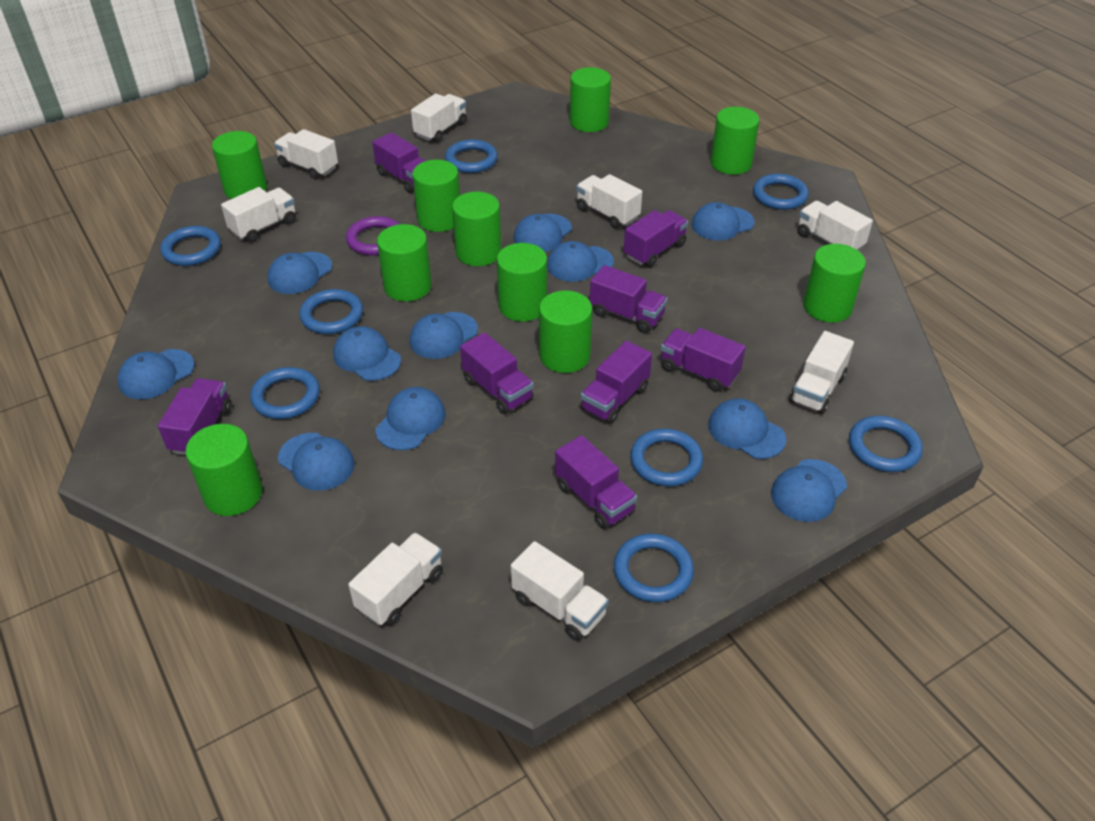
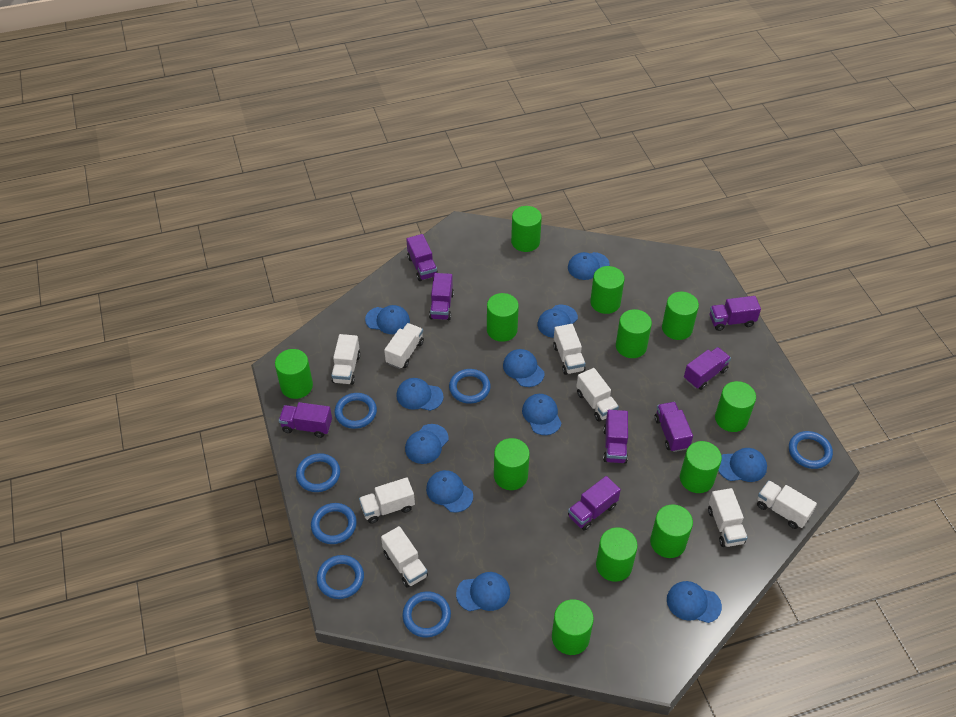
blue ring: [160,226,221,266] [250,367,320,419] [299,289,363,334] [445,139,498,173] [614,533,694,602] [630,429,703,486] [753,174,809,210] [849,416,923,472] = 8 -> [296,453,340,492] [311,503,357,544] [317,555,364,599] [334,393,377,429] [402,591,451,638] [449,369,491,404] [789,431,833,469] = 7
green cylinder: [185,424,263,516] [212,131,267,199] [377,224,432,301] [412,160,460,232] [452,192,501,266] [497,243,547,322] [539,291,592,373] [570,67,611,132] [711,107,759,175] [803,244,866,323] = 10 -> [275,349,313,399] [487,293,519,342] [494,438,530,490] [511,206,542,252] [552,599,594,655] [590,266,625,314] [596,527,638,582] [616,309,652,358] [650,504,693,558] [662,292,699,340] [680,441,722,493] [715,381,756,432] = 12
purple ring: [346,216,399,256] = 1 -> none = 0

